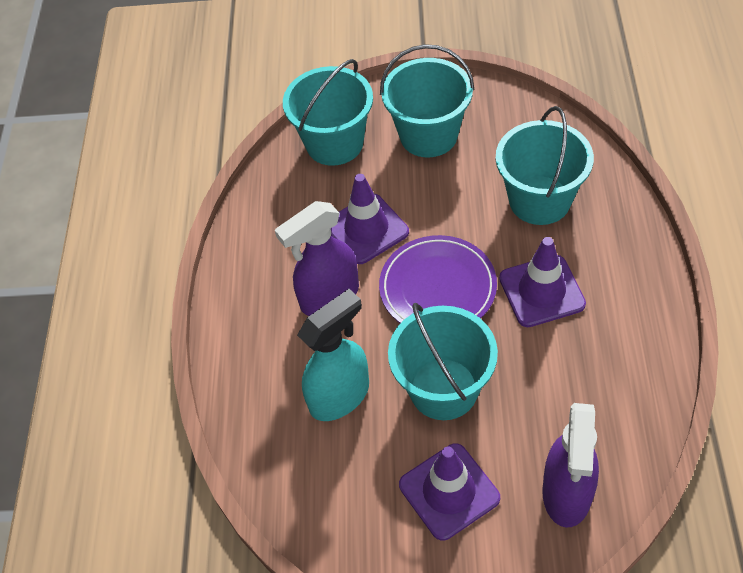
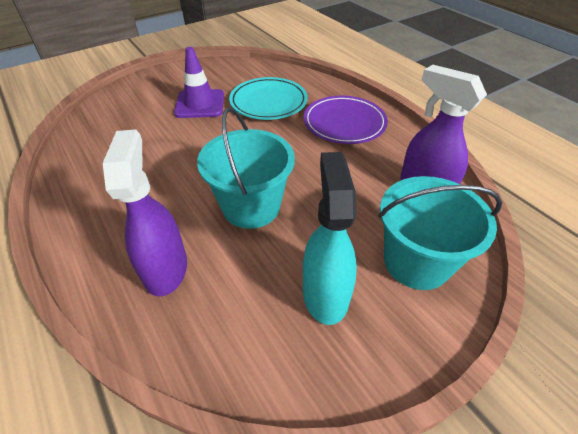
purple traffic cone: [331,174,409,264] [399,443,500,541] [499,237,586,327] = 3 -> [174,47,224,118] = 1
turquoise bucket: [283,59,373,166] [380,44,475,157] [388,303,498,420] [495,106,594,225] = 4 -> [197,107,295,229] [378,176,502,290] = 2
turquoise plate: none = 0 -> [229,77,308,120] = 1

